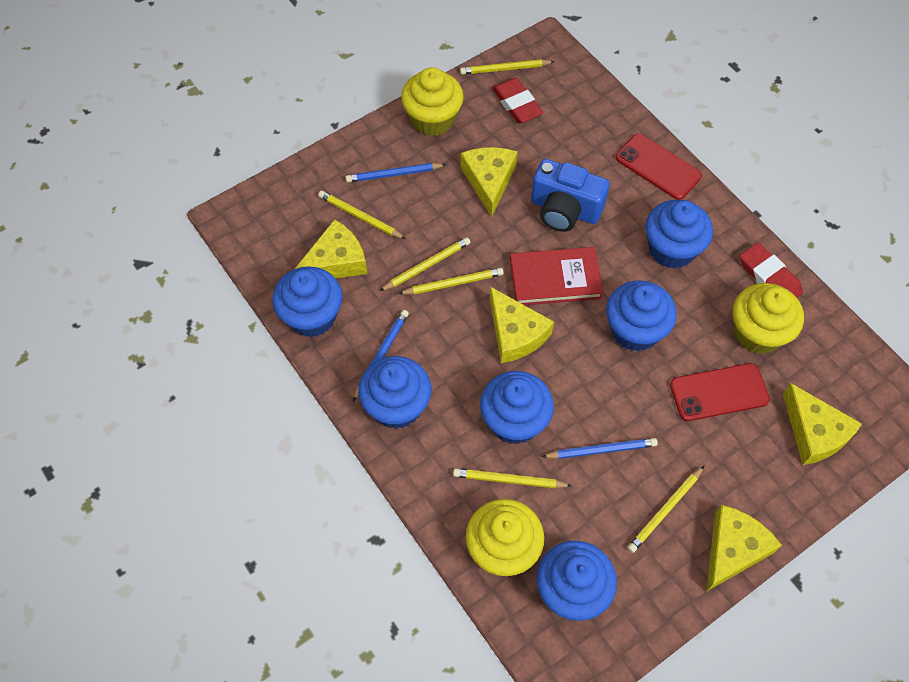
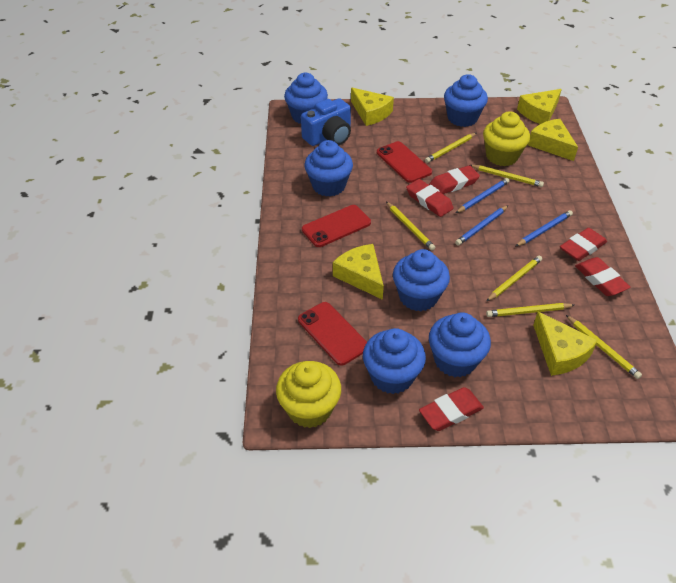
red book: [510,247,603,305] = 1 -> none = 0
red eraser: [492,78,543,123] [740,242,803,298] = 2 -> [406,179,454,217] [419,387,484,431] [429,165,480,194] [560,228,607,261] [575,257,631,296] = 5
red phone: [616,134,702,200] [670,363,770,421] = 2 -> [298,302,367,366] [302,205,371,247] [377,141,432,183] = 3
yellow cupcake: [401,67,464,136] [466,499,544,576] [733,283,804,354] = 3 -> [276,361,341,428] [483,111,530,166] = 2

